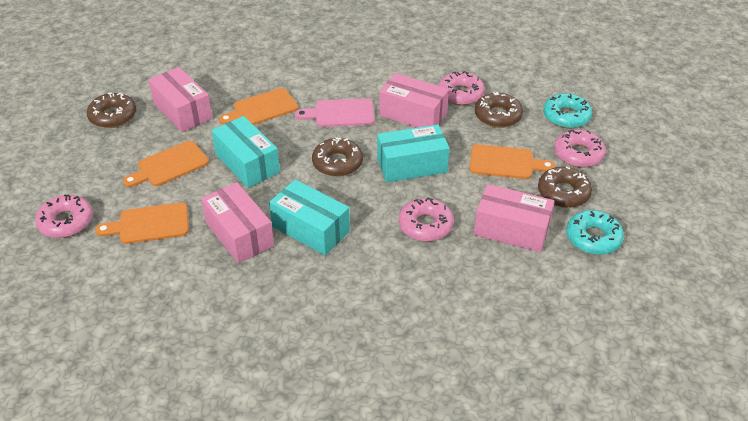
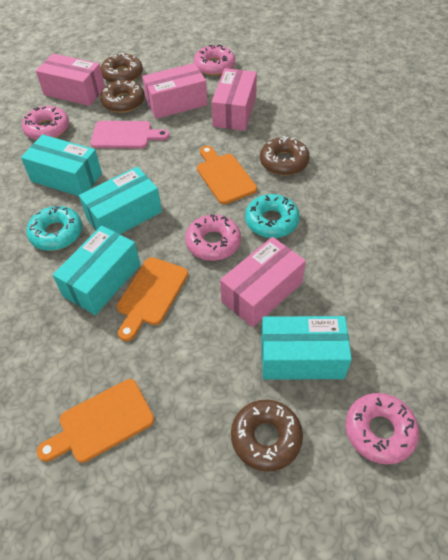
orange cutting board: [95,203,189,244] [123,141,209,187] [219,88,298,125] [469,144,555,179] = 4 -> [37,379,154,463] [117,257,188,341] [197,146,257,204] = 3
turquoise box: [212,116,280,188] [269,179,350,255] [377,125,450,183] = 3 -> [21,135,102,196] [53,225,141,315] [79,167,162,234] [261,316,352,380] = 4

